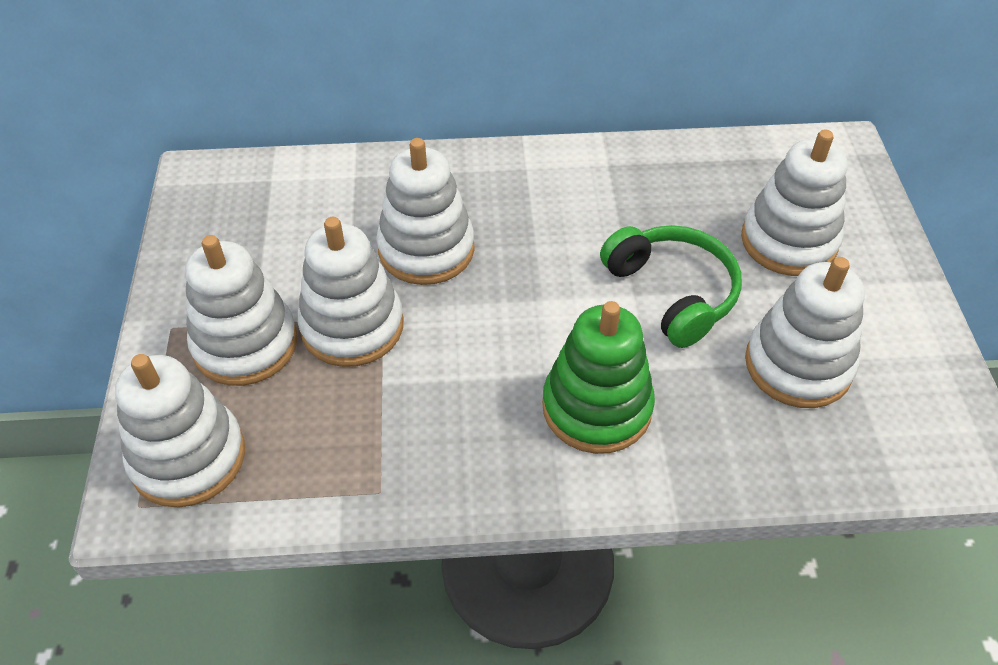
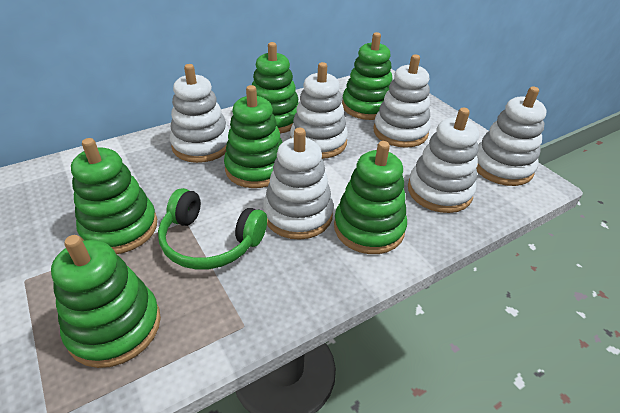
green stacking toy: [542,301,655,454] = 1 -> [51,235,161,368] [71,138,157,254] [224,85,283,188] [252,42,299,133] [334,141,407,254] [342,32,392,120] = 6

